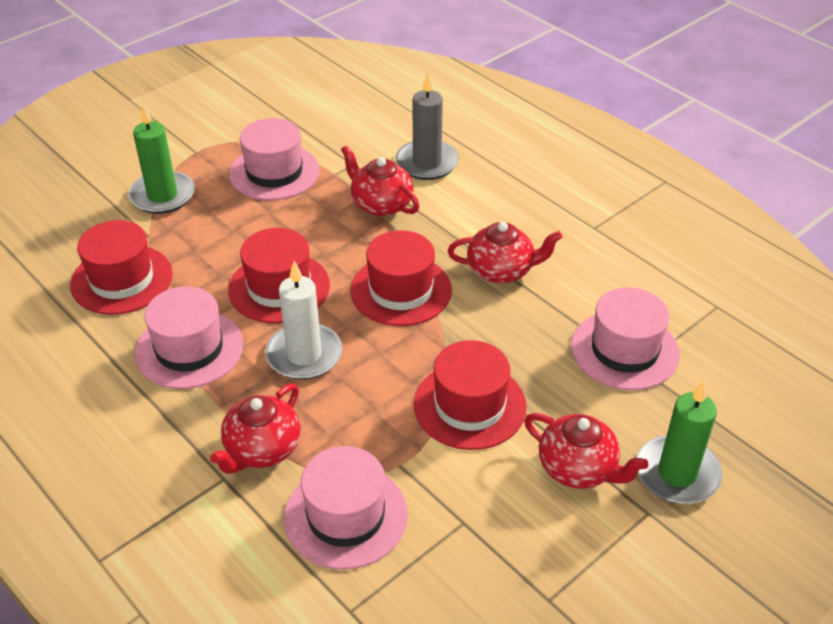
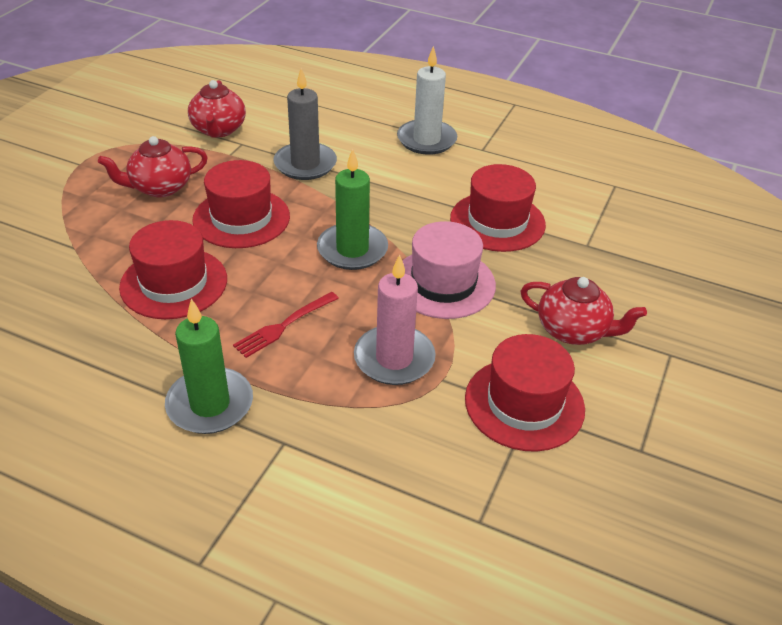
pink candle: none = 0 -> [354,254,436,385] = 1
pink hat: [135,286,243,389] [229,118,320,201] [284,446,408,570] [571,287,680,390] = 4 -> [402,221,496,319] = 1
red fork: none = 0 -> [233,292,339,358] = 1
red teapot: [210,383,301,474] [341,145,419,217] [448,222,562,283] [524,413,648,489] = 4 -> [98,136,208,197] [188,80,246,138] [520,277,647,345] = 3

